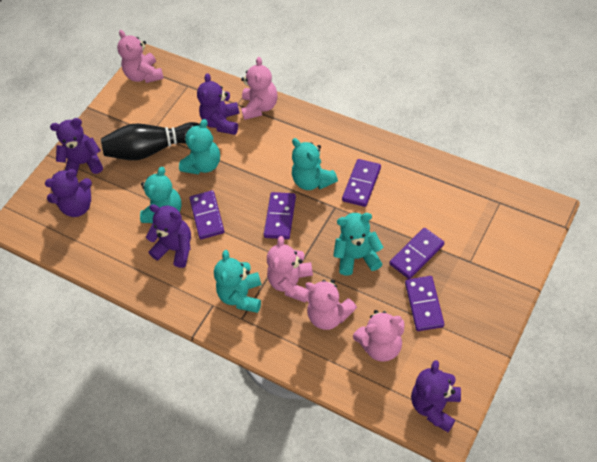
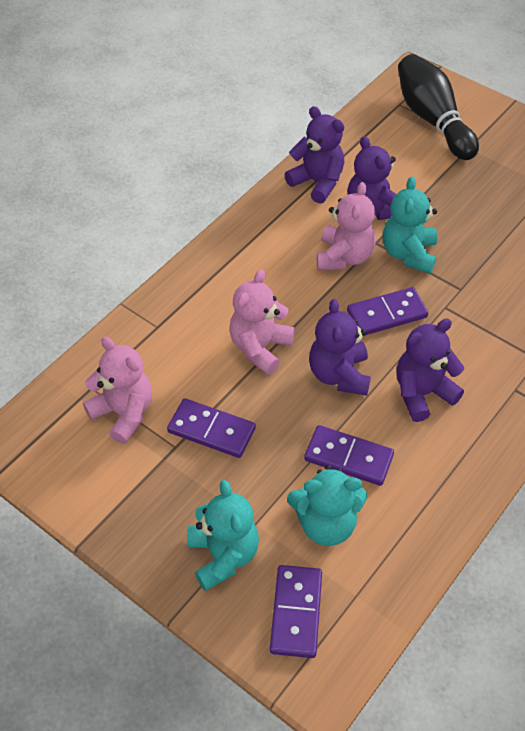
pink teddy bear: [117,30,164,83] [241,57,278,120] [267,236,313,303] [305,280,357,330] [353,310,405,362] = 5 -> [83,337,152,444] [229,269,295,375] [317,182,375,270] = 3
purple domino: [189,190,224,239] [264,192,296,239] [342,159,381,207] [389,228,444,279] [405,276,444,331] = 5 -> [167,398,256,458] [270,565,322,658] [304,425,394,486] [347,287,428,336] = 4
purple teddy bear: [45,169,92,217] [50,118,103,176] [146,204,191,268] [197,73,240,135] [411,360,461,432] = 5 -> [284,106,344,203] [309,299,371,396] [347,136,396,220] [396,318,464,422] = 4
turquoise teddy bear: [140,167,182,223] [179,119,220,174] [214,250,262,313] [292,138,338,190] [333,213,383,276] = 5 -> [187,480,259,591] [287,465,367,546] [383,176,437,273] = 3

